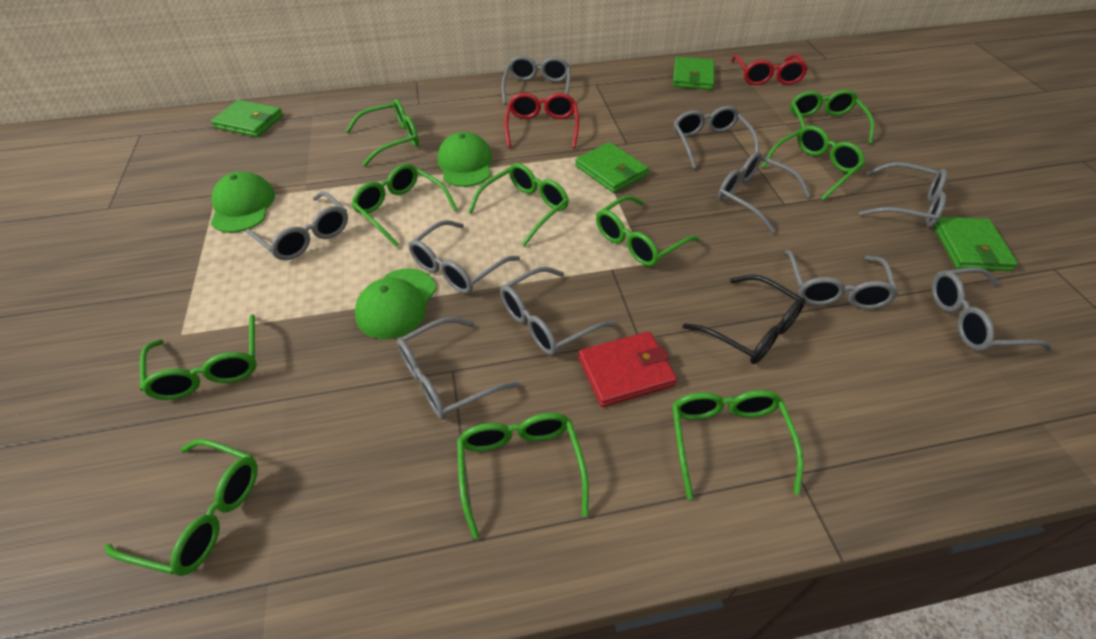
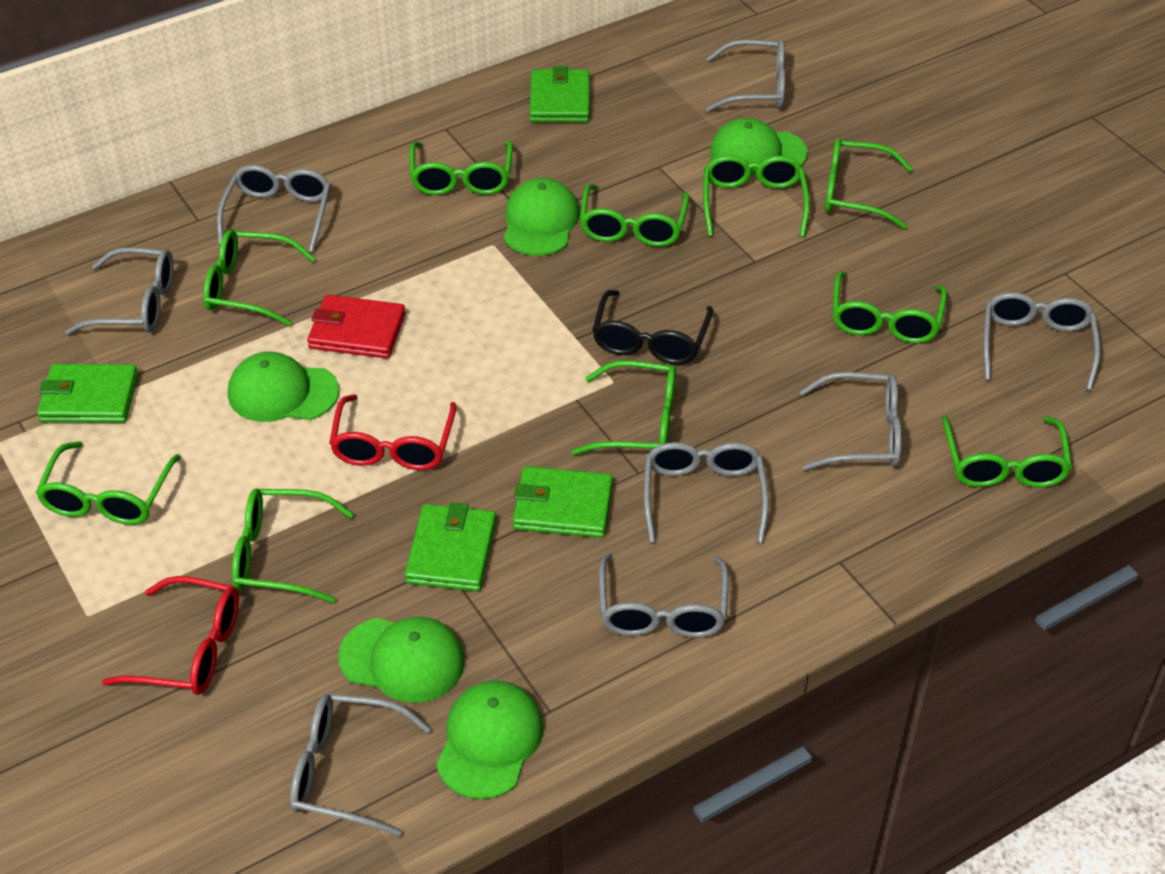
green cap: [211,172,275,233] [355,268,437,339] [437,132,492,187] = 3 -> [228,352,339,422] [338,617,465,703] [436,680,543,799] [504,178,580,256] [710,118,808,176] = 5
grey glasses: [246,191,348,260] [397,317,519,419] [408,220,520,294] [500,267,616,355] [501,56,571,105] [673,106,759,169] [718,152,811,233] [785,250,898,309] [859,162,947,227] [932,267,1053,351] = 10 -> [65,247,174,335] [217,165,331,253] [290,694,431,837] [599,553,729,638] [644,442,769,543] [705,39,785,112] [800,372,902,471] [983,292,1100,391] = 8

